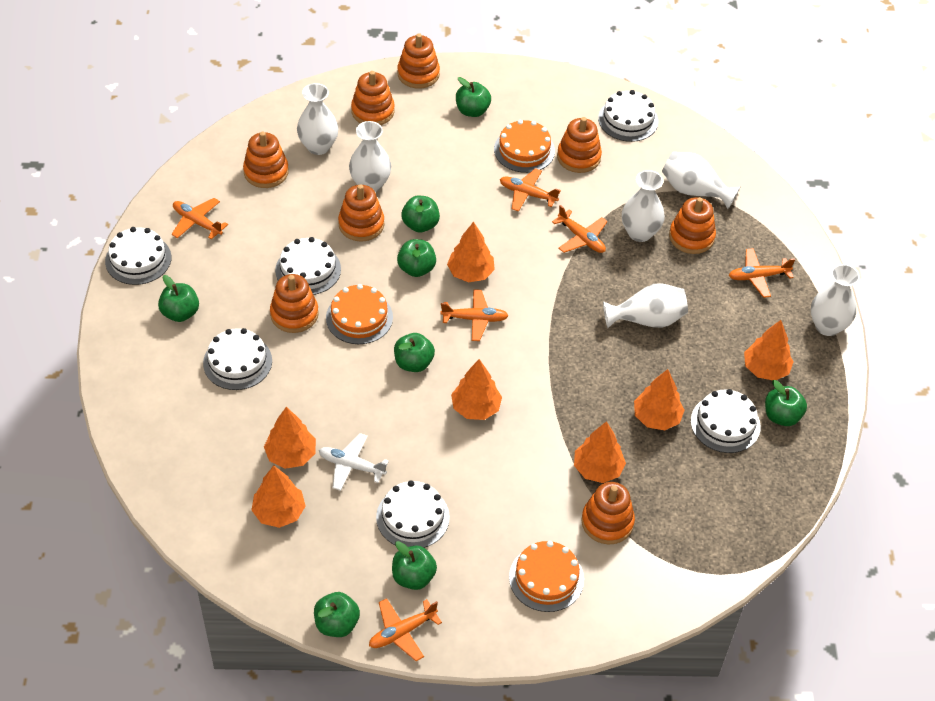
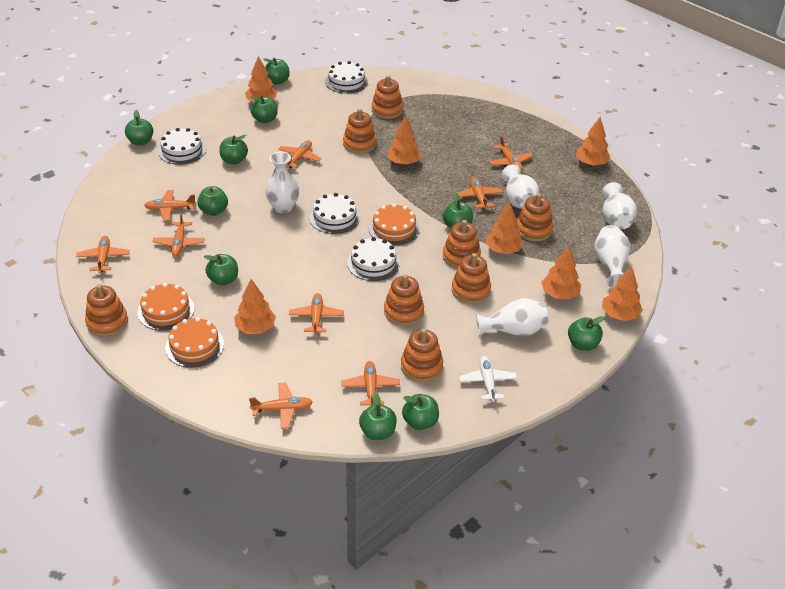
green apple: [158,275,199,322] [314,592,360,637] [392,541,437,590] [394,333,435,372] [397,239,436,277] [402,196,440,233] [456,77,491,117] [765,380,807,426] = 8 -> [125,110,153,146] [197,186,228,216] [204,254,238,286] [219,135,248,164] [250,96,278,123] [264,58,290,84] [359,393,397,440] [402,394,439,430] [443,192,473,229] [568,316,605,351] = 10
orange plane: [172,198,228,239] [369,598,442,661] [441,289,508,341] [500,168,561,212] [552,205,608,253] [729,248,795,298] = 6 -> [76,236,130,273] [144,190,196,221] [153,213,205,256] [249,383,313,429] [278,140,321,168] [289,293,344,335] [341,361,400,406] [457,177,503,210] [489,136,533,171] = 9
white cake: [105,227,171,285] [203,328,272,390] [275,237,341,295] [376,480,450,548] [598,90,658,142] [691,389,761,453] = 6 -> [158,128,206,165] [310,193,360,234] [325,61,368,93] [347,237,400,281] = 4
white vase: [297,83,339,155] [349,121,391,192] [603,283,688,328] [622,170,665,242] [662,152,741,209] [811,264,860,336] = 6 -> [265,152,299,213] [476,298,548,336] [501,164,539,209] [594,225,630,288] [602,182,637,229] = 5

